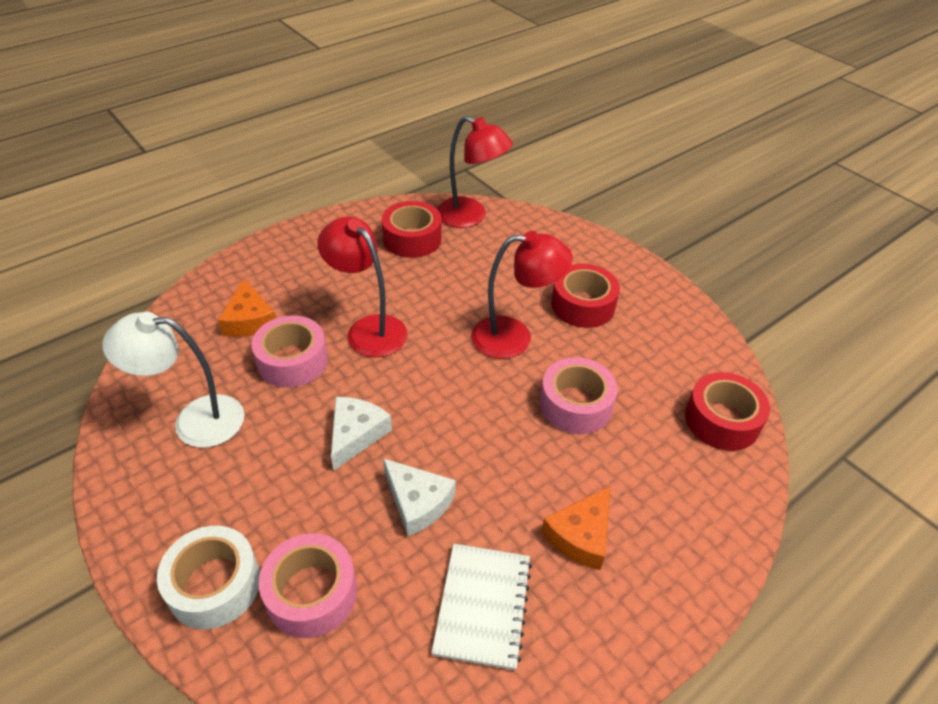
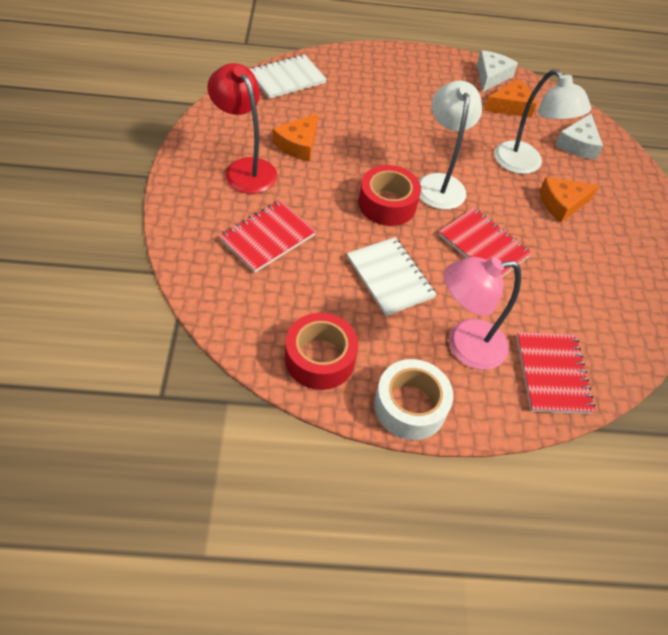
orange cheese: [218,279,276,337] [541,486,610,570] = 2 -> [273,113,318,161] [484,79,537,117] [539,177,599,223] = 3
pink lamp: none = 0 -> [444,257,521,370] = 1
pink tape: [252,315,328,388] [259,534,357,638] [540,357,618,434] = 3 -> none = 0
red lamp: [317,216,408,357] [437,116,513,228] [471,231,573,359] = 3 -> [207,63,277,194] = 1
red notebook: none = 0 -> [219,200,316,273] [439,208,532,277] [516,332,596,414] = 3
red tape: [382,201,442,258] [551,264,620,328] [685,372,770,451] = 3 -> [285,313,358,390] [358,165,421,226] = 2
white lamp: [102,312,244,448] = 1 -> [419,81,482,210] [494,69,591,174] = 2
white notebook: [431,544,532,670] = 1 -> [249,54,327,99] [347,237,437,316] = 2

